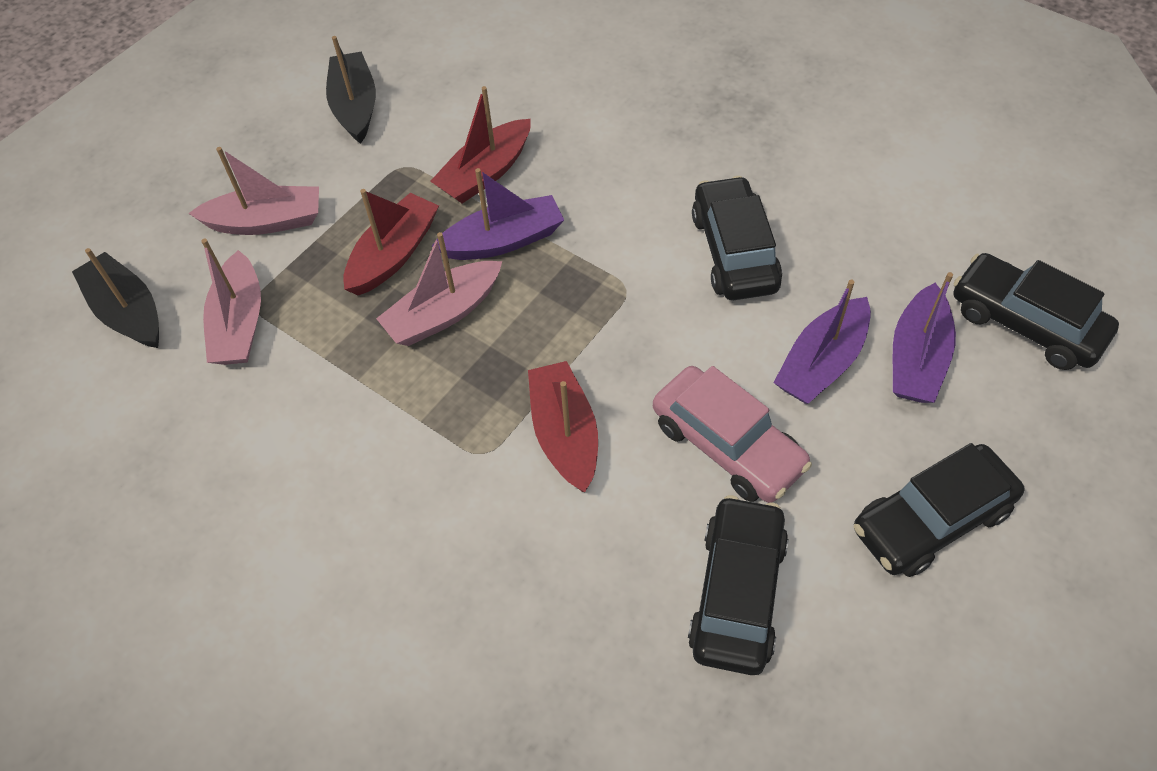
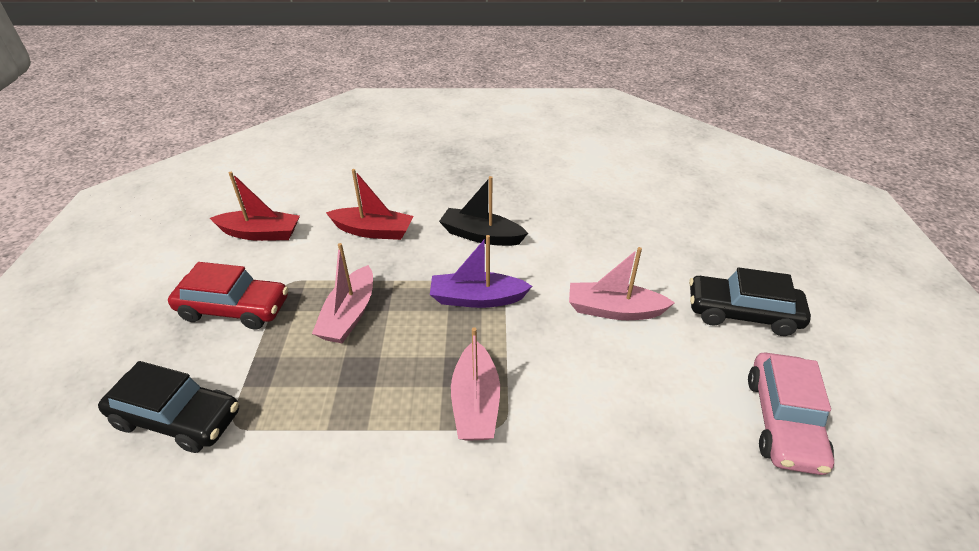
black boat: [72,248,159,348] [326,36,376,144] = 2 -> [439,176,528,246] = 1
black car: [688,495,788,675] [692,176,782,300] [854,443,1025,577] [953,253,1119,370] = 4 -> [98,361,239,453] [689,267,811,336] = 2
purple boat: [432,168,564,260] [773,279,871,404] [893,272,956,403] = 3 -> [430,235,532,308] = 1
red boat: [343,189,439,296] [430,86,531,203] [528,361,598,492] = 3 -> [210,172,300,241] [326,169,414,240] = 2
red car: none = 0 -> [168,262,288,330] = 1

